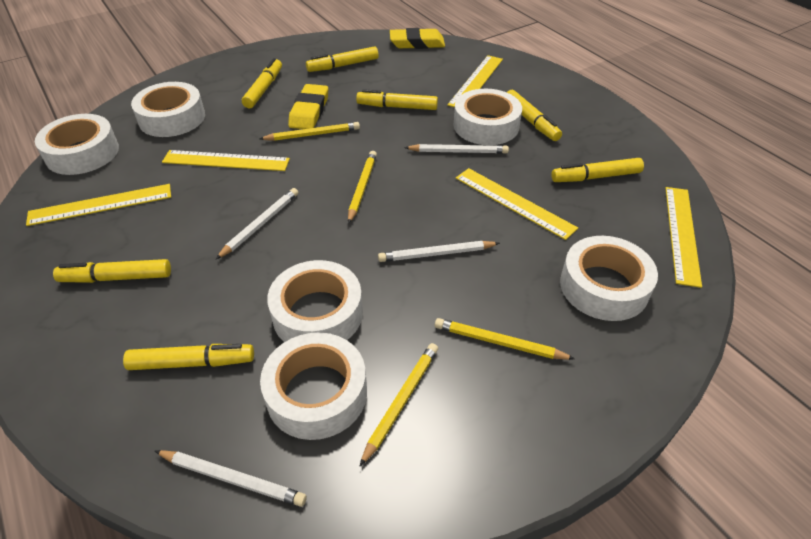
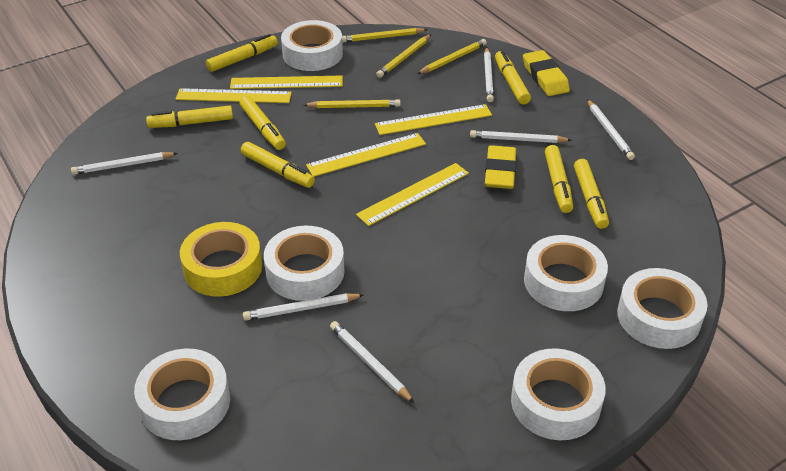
white pencil: [155,450,307,507] [216,188,298,259] [378,241,500,262] [404,144,509,154] = 4 -> [71,152,178,175] [243,293,364,321] [330,321,414,403] [470,130,572,143] [484,47,494,102] [587,99,635,160] = 6
yellow tape: none = 0 -> [180,222,262,297] = 1

